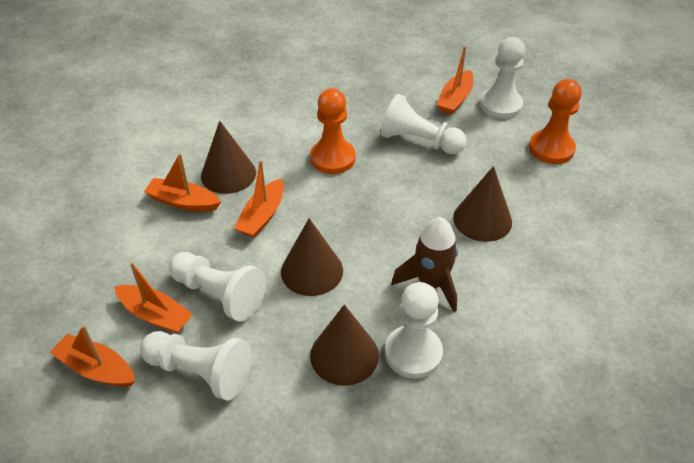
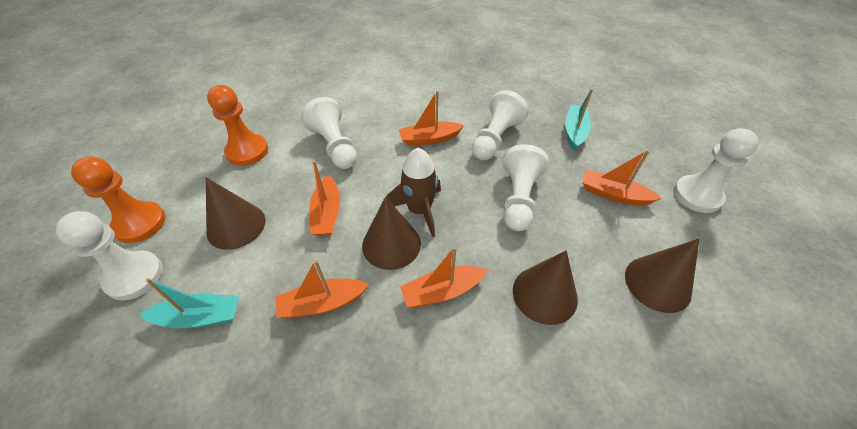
turquoise boat: none = 0 -> [139,278,239,328] [565,89,593,150] = 2

